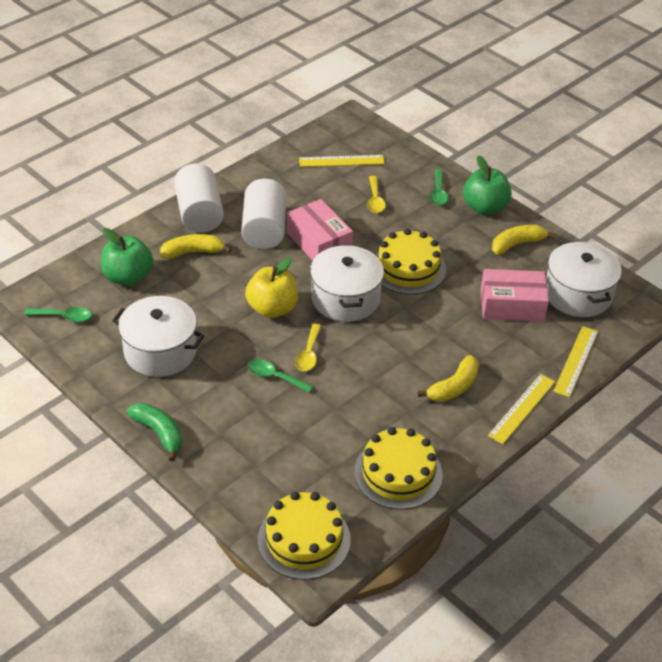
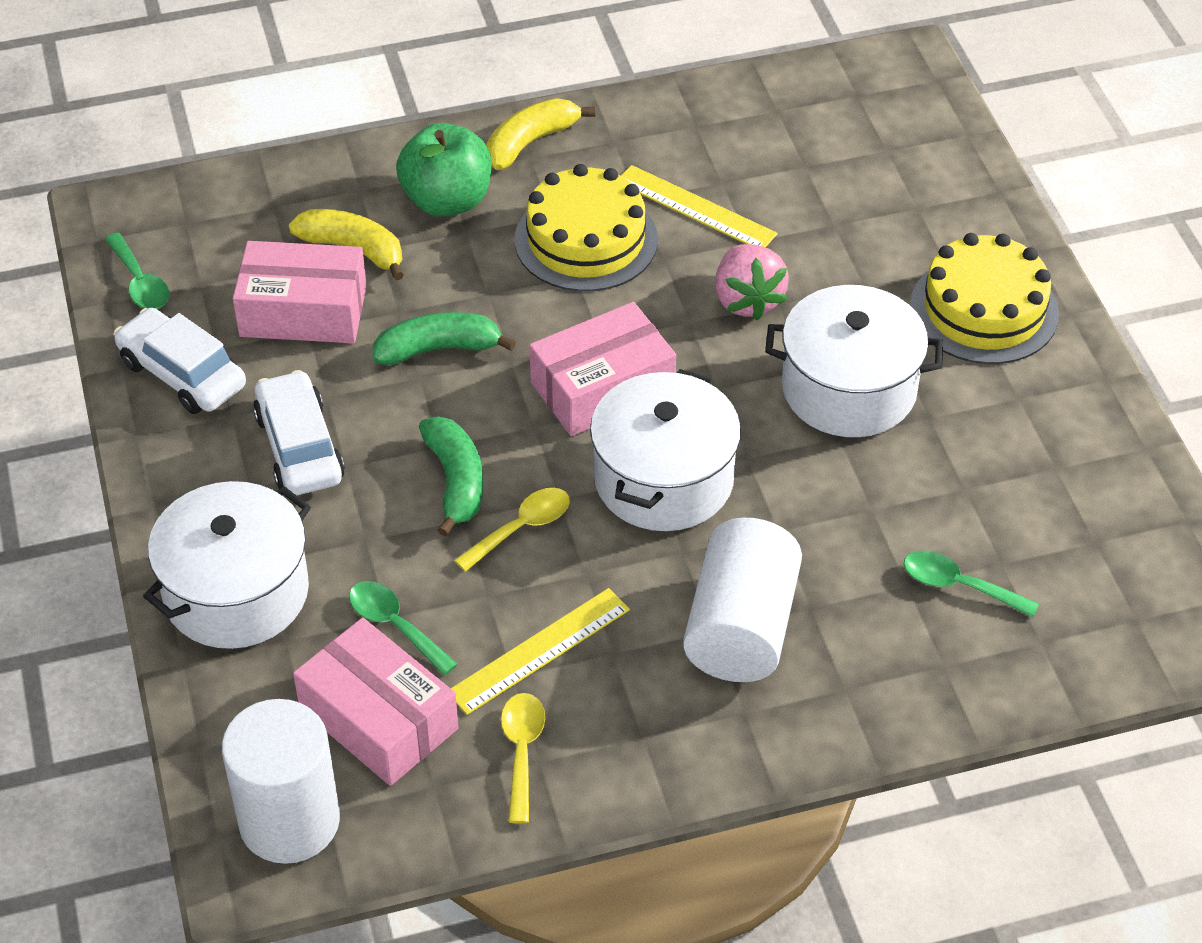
green apple: [101,228,153,286] [463,155,512,215] = 2 -> [396,123,492,216] = 1
green banana: [127,403,182,461] = 1 -> [373,312,516,365] [419,416,483,537] = 2
pink box: [287,199,353,261] [481,269,549,322] = 2 -> [233,241,367,343] [293,618,458,786] [529,302,676,436] = 3
pink strawberry: none = 0 -> [715,244,789,321] = 1
white car: none = 0 -> [114,308,246,414] [253,370,345,495] = 2
yellow apple: [245,257,298,318] = 1 -> none = 0
yellow banana: [160,234,232,259] [417,355,479,402] [492,225,555,255] = 3 -> [289,209,404,280] [486,98,595,170] = 2
yellow cake: [258,492,351,580] [354,427,443,510] [375,229,446,295] = 3 -> [515,164,658,292] [910,233,1059,364] = 2
yellow ruler: [299,155,385,167] [488,374,555,444] [553,326,598,397] = 3 -> [451,588,630,715] [621,165,778,248] = 2

